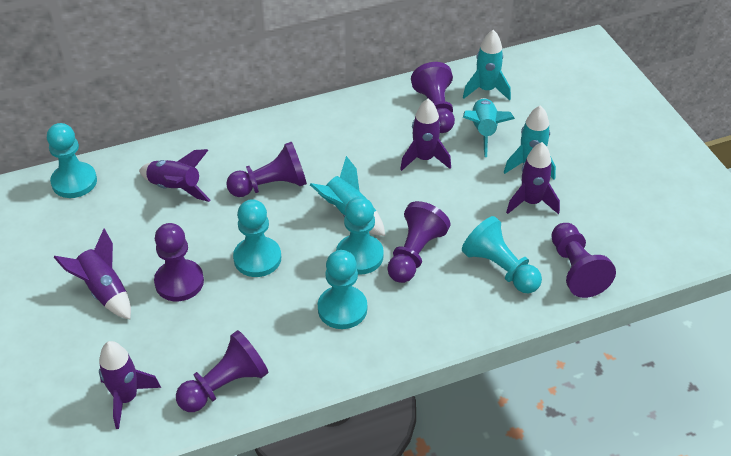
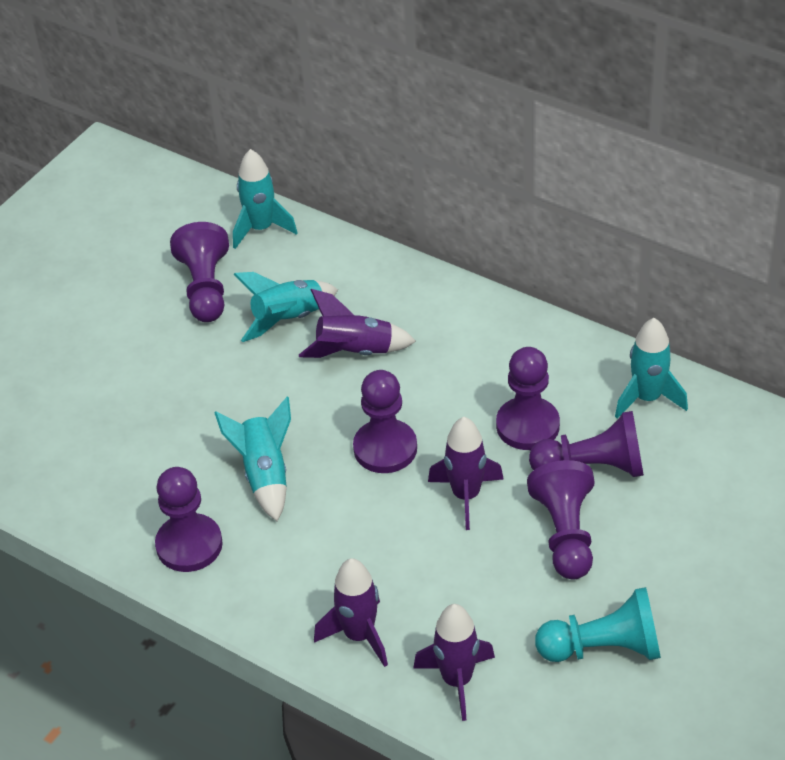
purple rocket: [54,229,131,320] [99,341,161,429] [139,149,210,202] [400,99,451,171] [506,142,560,214] = 5 -> [299,289,416,358] [314,558,388,667] [414,604,495,721] [428,417,504,530] = 4
turquoise pawn: [47,123,97,198] [233,199,281,277] [318,250,367,329] [336,197,384,275] [462,216,542,293] = 5 -> [535,587,661,662] = 1

